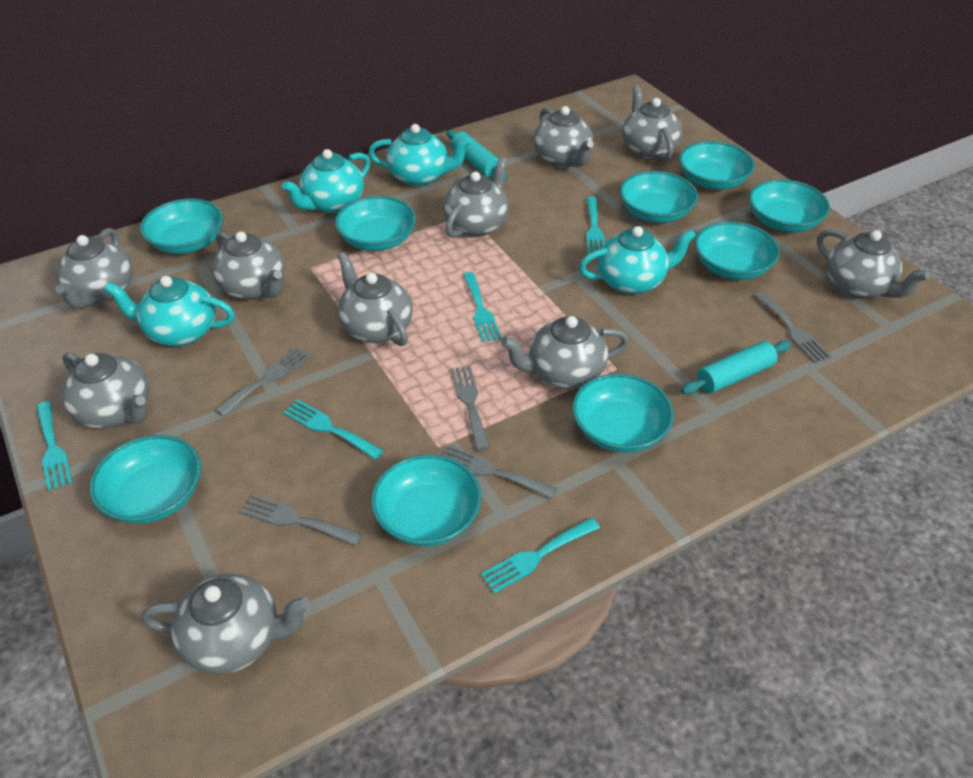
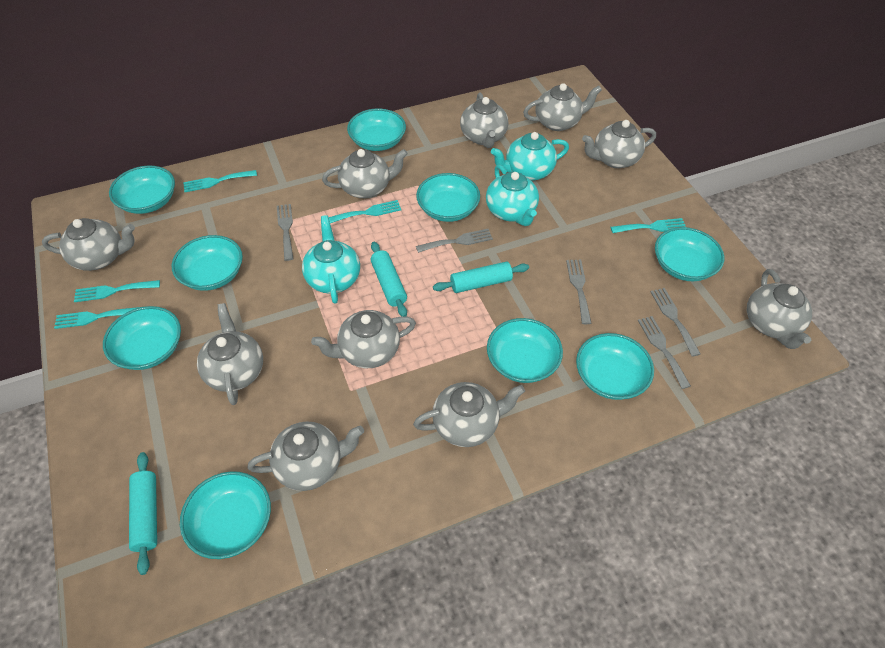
turquoise rolling pin: [446,130,508,181] [681,341,791,394] = 2 -> [129,452,157,575] [371,242,407,317] [433,261,529,293] = 3
turquoise teapot: [104,276,235,346] [282,149,370,213] [368,124,471,187] [579,226,696,294] = 4 -> [302,215,360,304] [486,164,539,226] [491,132,569,181] = 3

